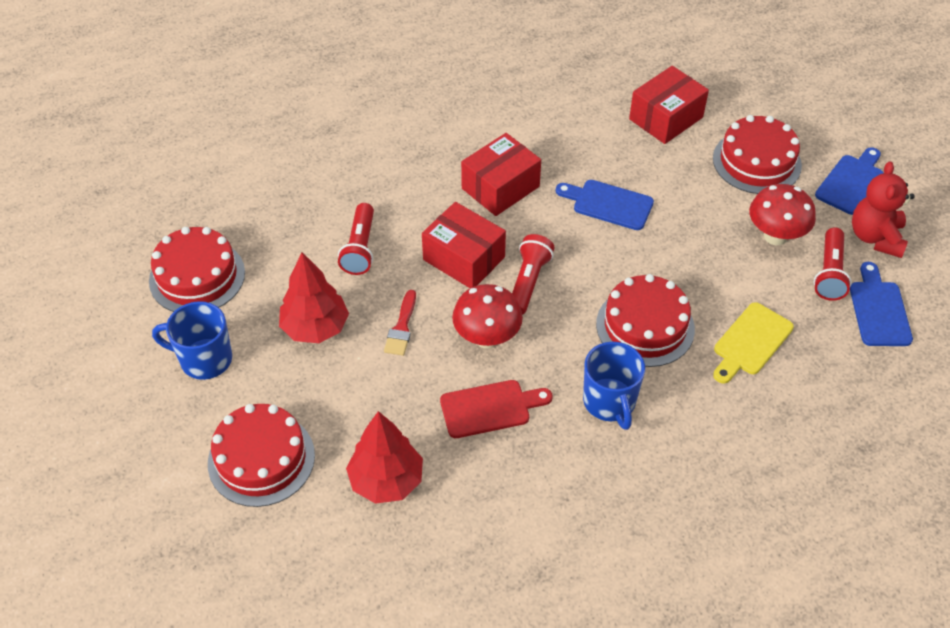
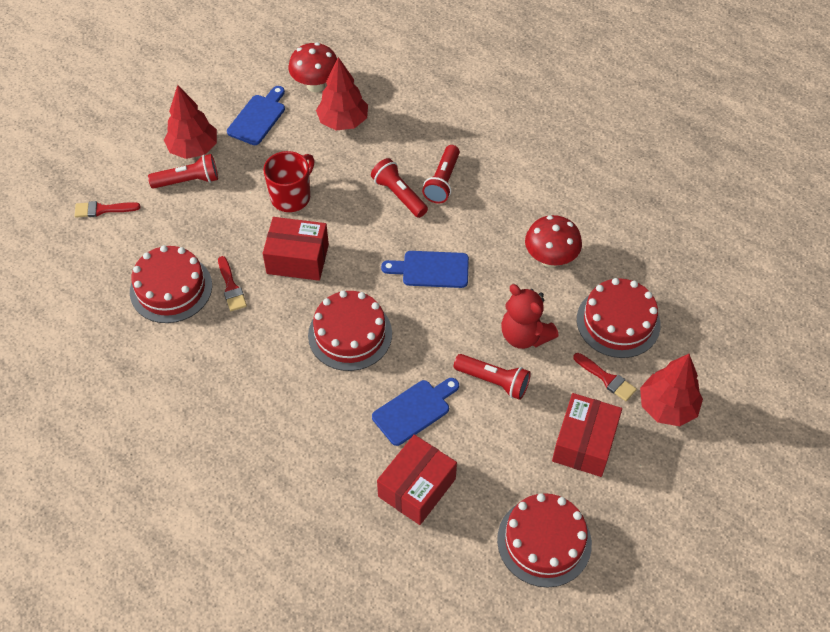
blue mug: [152,301,232,380] [583,342,645,430] = 2 -> none = 0
red brush: [384,290,416,356] = 1 -> [75,201,141,218] [218,256,247,311] [573,353,637,401] = 3
red cutting board: [440,380,553,438] = 1 -> none = 0
red flashlight: [338,203,374,275] [512,234,555,315] [814,227,852,301] = 3 -> [148,154,218,189] [371,158,428,218] [422,145,460,204] [454,354,531,400] = 4
red mug: none = 0 -> [263,151,315,212] = 1
red tree: [279,252,349,343] [346,411,423,504] = 2 -> [164,85,217,159] [316,57,368,130] [640,354,703,426] = 3
yellow cutting board: [713,302,794,384] = 1 -> none = 0

